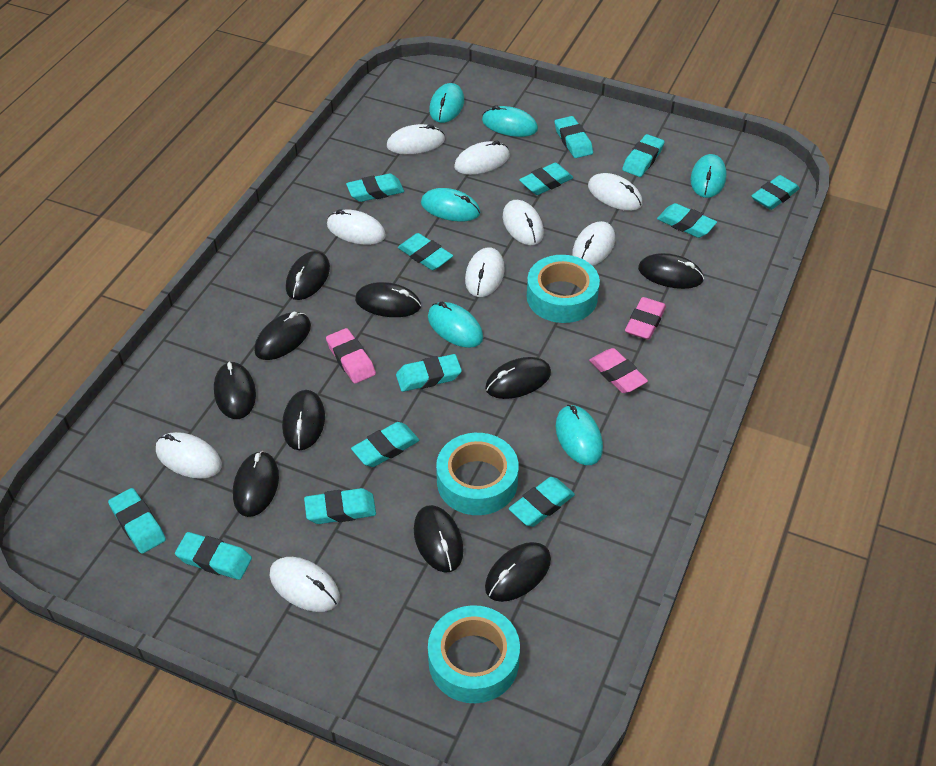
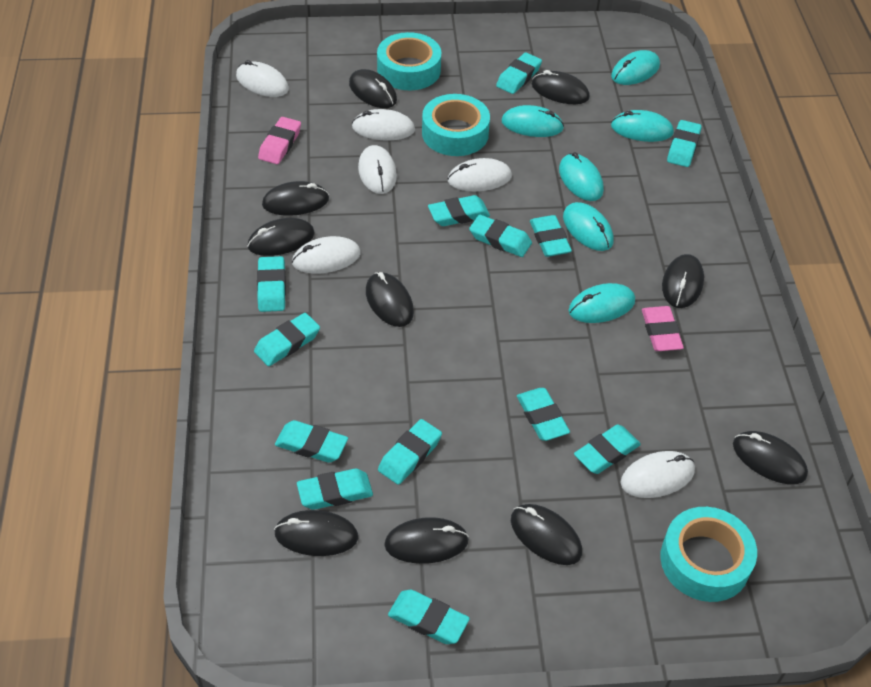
pink eraser: [326,328,376,384] [589,348,648,393] [625,297,666,340] = 3 -> [258,117,301,164] [642,306,684,351] = 2
white mouse: [156,432,222,479] [270,557,340,612] [327,209,386,245] [387,124,445,154] [454,141,510,175] [465,247,505,297] [503,200,544,245] [572,221,615,266] [588,173,642,211] = 9 -> [236,60,289,97] [292,236,361,274] [352,109,415,141] [358,145,397,194] [448,158,512,192] [620,451,695,498] = 6

